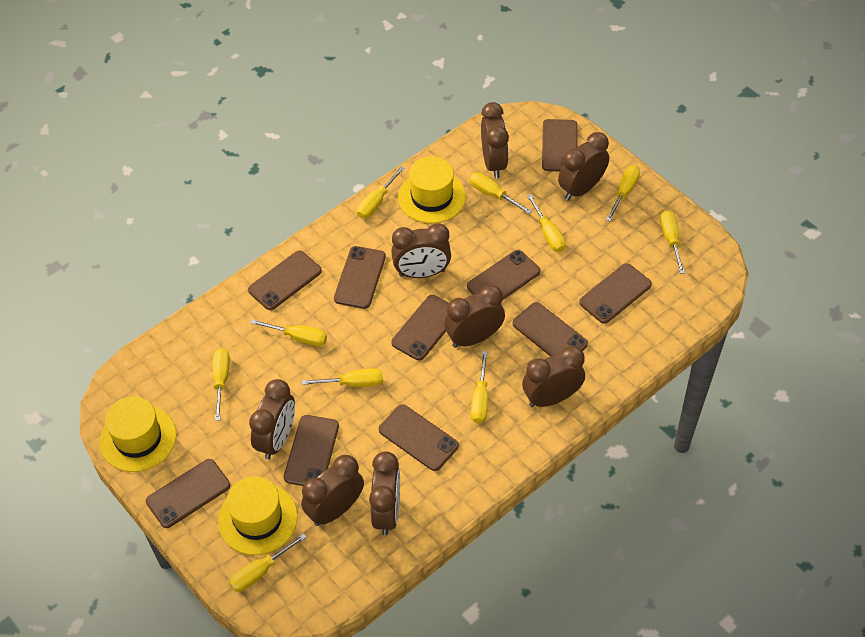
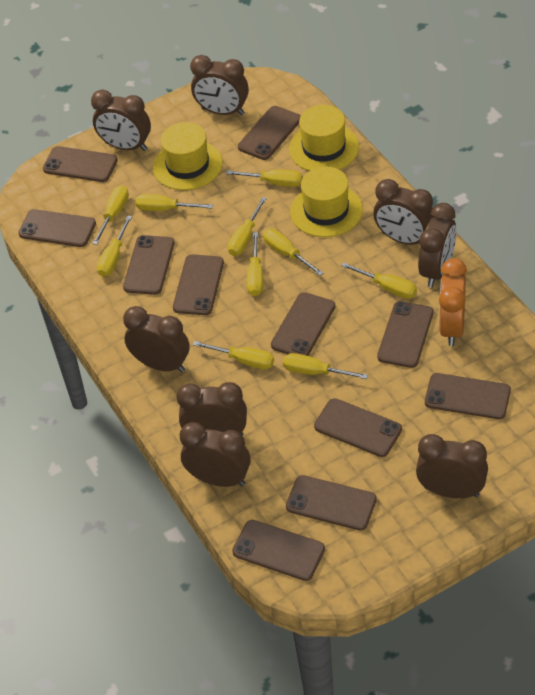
brown phone: [146,459,230,528] [248,250,322,310] [284,415,339,486] [334,246,386,309] [379,404,459,471] [391,295,449,361] [467,250,540,300] [512,302,588,356] [542,119,577,172] [579,263,652,324] = 10 -> [18,209,96,247] [43,146,118,182] [123,235,174,295] [173,254,224,315] [232,520,325,581] [238,106,301,160] [271,292,336,356] [286,475,377,530] [314,398,402,457] [377,301,433,368] [425,373,511,419] = 11
orange clock: none = 0 -> [439,258,467,346] = 1

